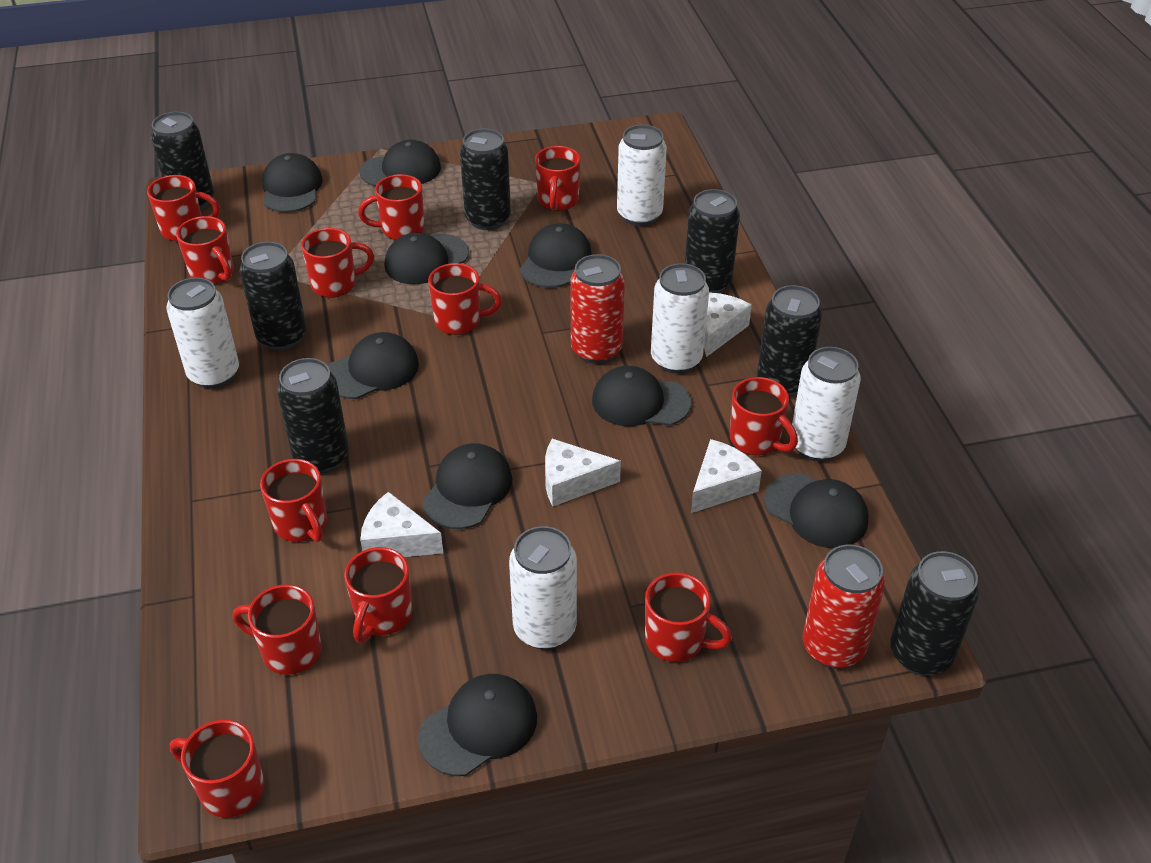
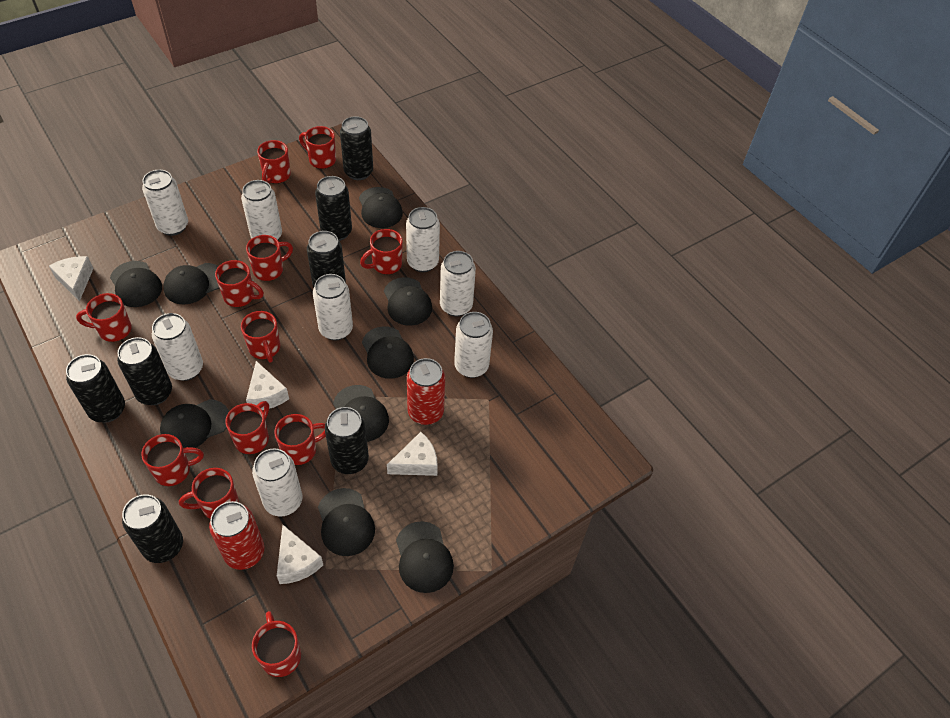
white can: [166,277,239,389] [509,526,577,650] [617,125,667,226] [651,263,709,374] [792,347,861,462] = 5 -> [142,170,188,236] [152,313,203,381] [241,180,282,240] [252,448,302,516] [313,274,353,341] [406,207,440,272] [440,251,476,317] [454,312,493,378] = 8

